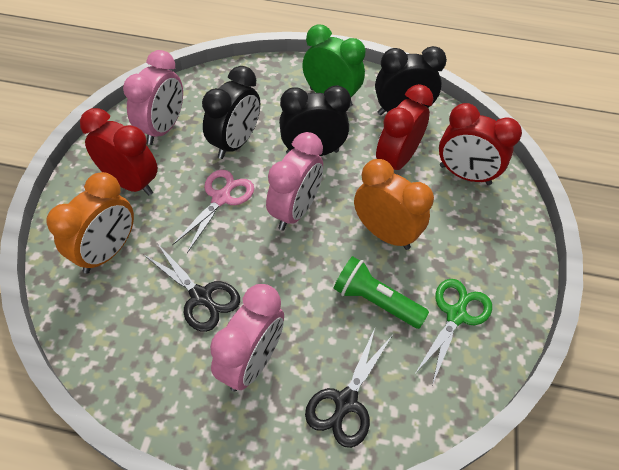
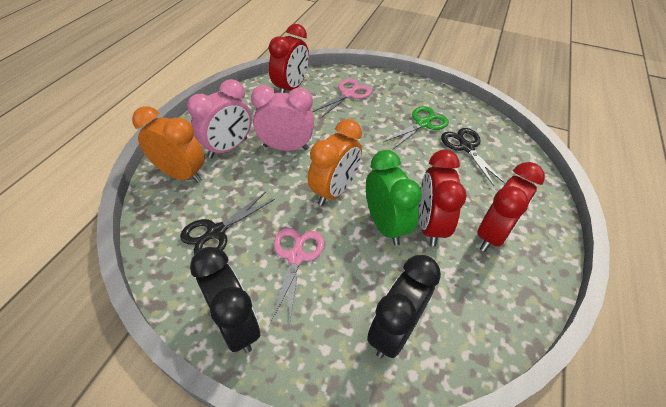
black clock: [202,66,260,159] [279,85,351,156] [375,46,447,115] = 3 -> [190,247,260,353] [367,255,441,358] = 2
green flashlight: [333,256,429,329] = 1 -> none = 0
pink clock: [123,50,183,145] [210,284,284,392] [266,132,323,231] = 3 -> [187,79,252,159] [251,85,314,151] = 2
pink scissors: [172,170,254,253] = 1 -> [271,228,324,326] [312,79,372,119] = 2

